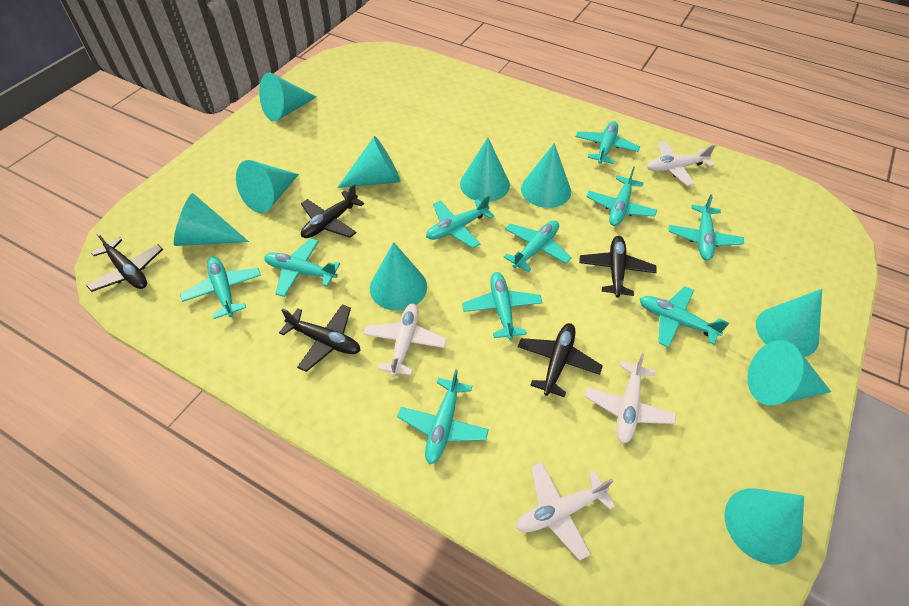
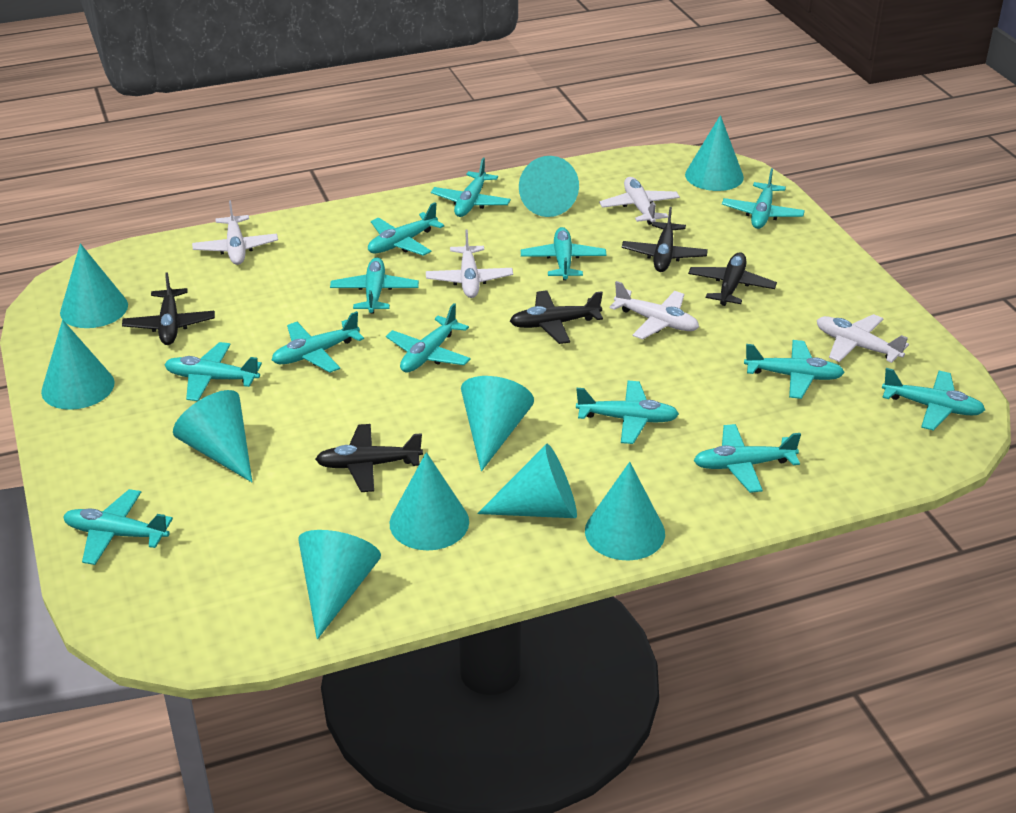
turquoise plane: [180,257,261,319] [264,238,340,297] [397,369,489,464] [426,195,495,248] [462,272,543,340] [504,220,571,272] [576,121,640,164] [586,167,657,226] [640,286,729,348] [669,194,744,260] = 10 -> [63,489,173,565] [164,342,262,401] [272,311,364,373] [330,257,419,313] [368,202,444,256] [386,303,471,373] [431,158,511,217] [521,227,606,280] [576,381,679,444] [694,424,801,493] [722,168,805,229] [744,340,845,399] [882,368,985,431] = 13
white plane: [363,303,447,377] [516,462,615,561] [585,353,677,443] [647,141,716,186] = 4 -> [192,200,278,265] [426,230,513,298] [599,177,680,225] [609,281,699,339] [817,314,909,363] = 5

